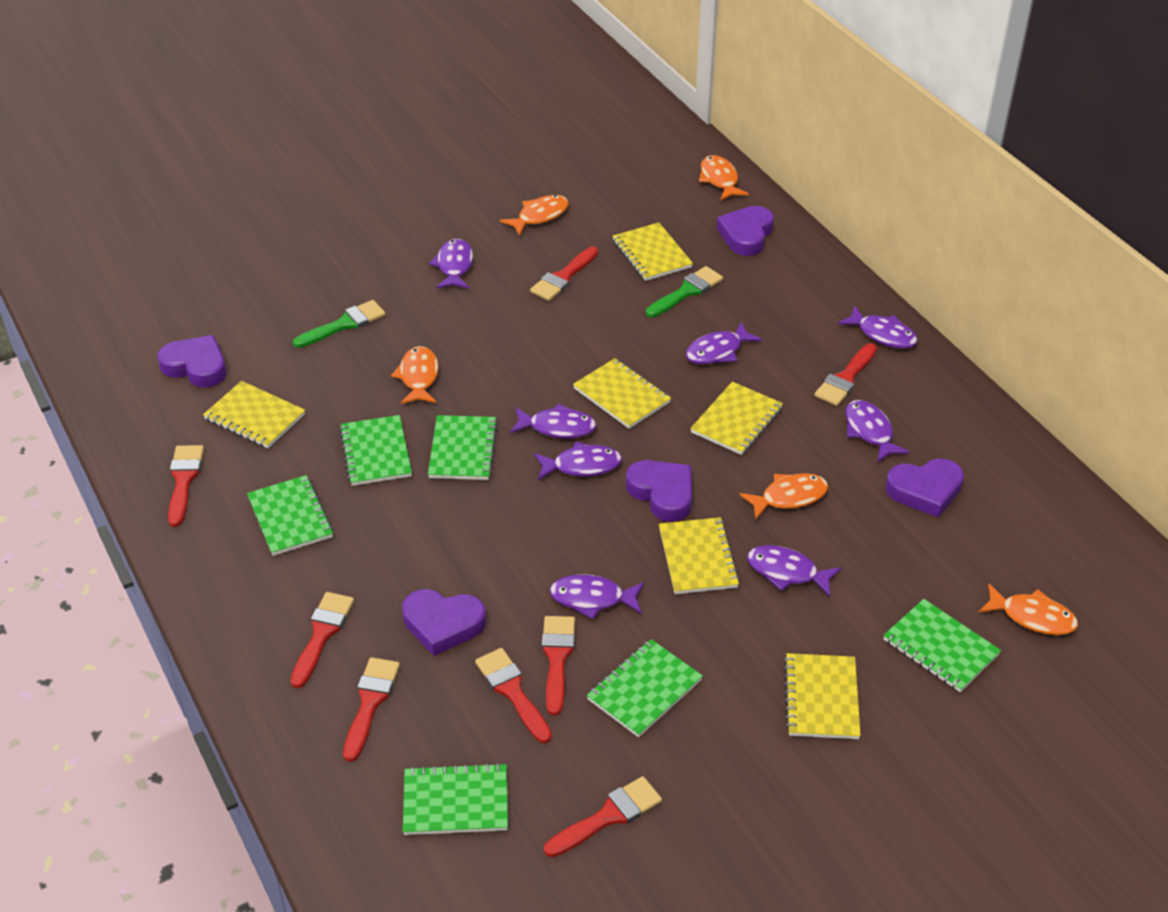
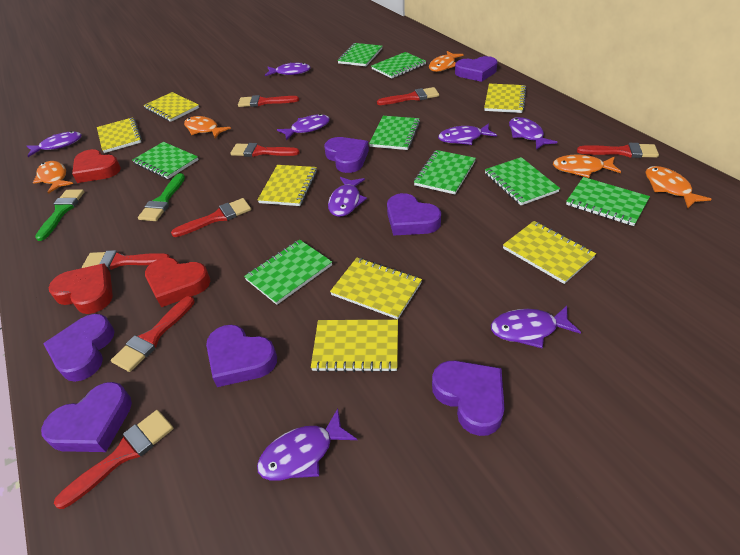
green notebook: [247,475,333,556] [339,415,412,486] [403,763,508,835] [428,415,498,480] [587,639,703,737] [883,599,1001,692] = 6 -> [132,142,199,179] [244,240,332,305] [337,43,382,66] [369,116,420,150] [371,52,426,79] [414,150,476,194] [485,157,560,205] [566,177,650,226] = 8
purple heart: [157,335,226,388] [402,589,486,656] [626,460,692,522] [717,206,774,256] [885,459,964,517] = 5 -> [41,382,132,452] [43,314,115,382] [206,325,277,387] [324,137,369,173] [387,193,441,236] [432,360,505,436] [455,56,497,82] = 7
red heart: none = 0 -> [48,263,113,314] [72,149,121,183] [145,258,210,307] = 3
yellow notebook: [203,381,305,448] [573,358,671,429] [613,222,693,281] [659,517,740,594] [690,382,783,455] [784,653,861,739] = 6 -> [97,117,142,153] [144,92,199,122] [258,165,317,206] [311,320,398,372] [330,258,422,319] [484,84,526,113] [503,221,596,284] = 7

